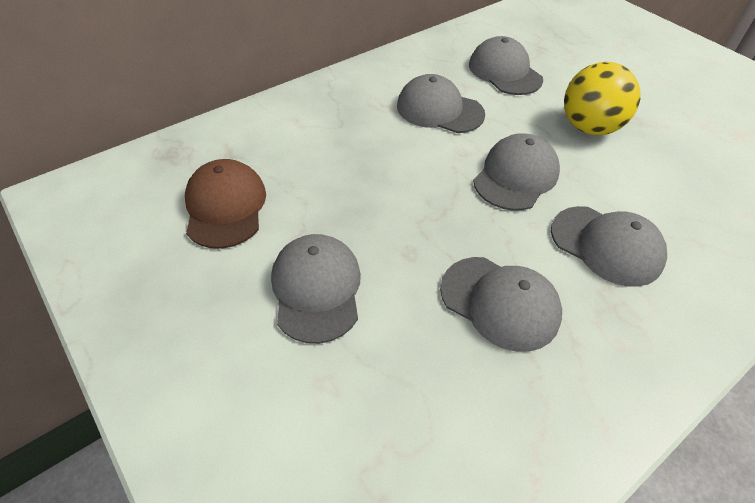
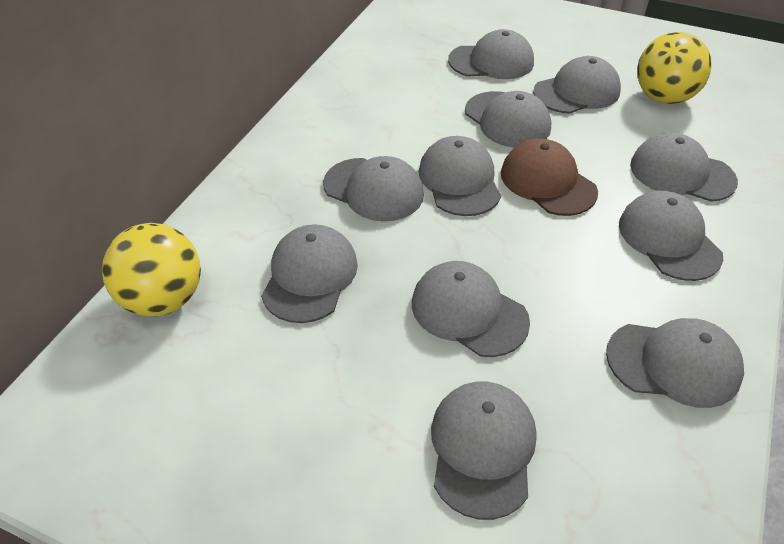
grey cap: [271,234,361,344] [397,74,485,133] [440,257,562,352] [469,36,543,95] [473,133,560,211] [551,206,667,287] = 6 -> [261,224,358,323] [323,156,424,222] [412,261,530,357] [418,136,501,216] [431,382,537,520] [448,29,534,79] [465,91,551,148] [533,56,621,114] [606,318,744,408] [619,191,723,281] [630,133,738,202] = 11
yellow ball: [564,62,641,135] = 1 -> [102,223,201,316] [637,32,712,104] = 2

